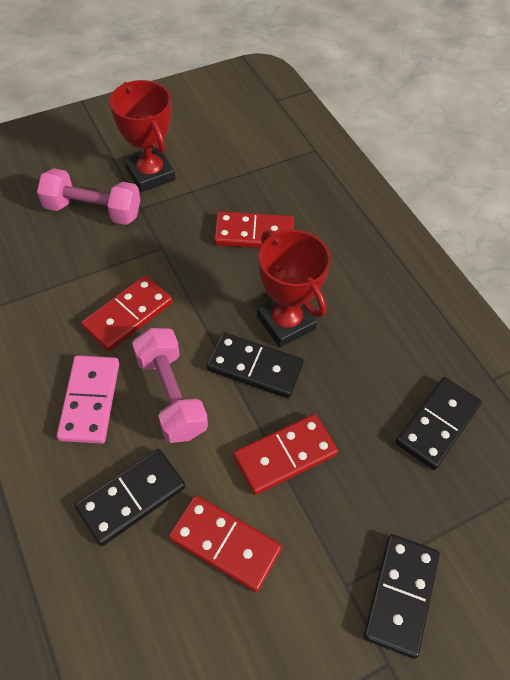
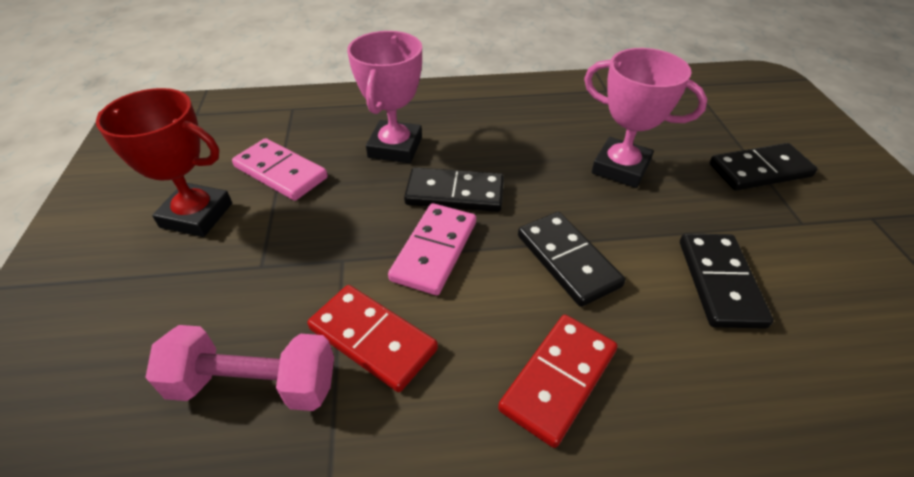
pink domino: [57,355,119,444] = 1 -> [232,138,328,201] [388,203,476,295] = 2
pink dumbbell: [37,168,140,225] [132,328,208,443] = 2 -> [145,325,334,411] = 1
pink trophy: none = 0 -> [347,31,422,163] [584,48,707,188] = 2
red domino: [81,275,173,352] [168,495,282,592] [214,211,294,248] [233,414,338,495] = 4 -> [308,285,438,392] [498,315,618,448] = 2
red trophy: [109,80,175,192] [257,230,331,347] = 2 -> [96,88,232,237] = 1

